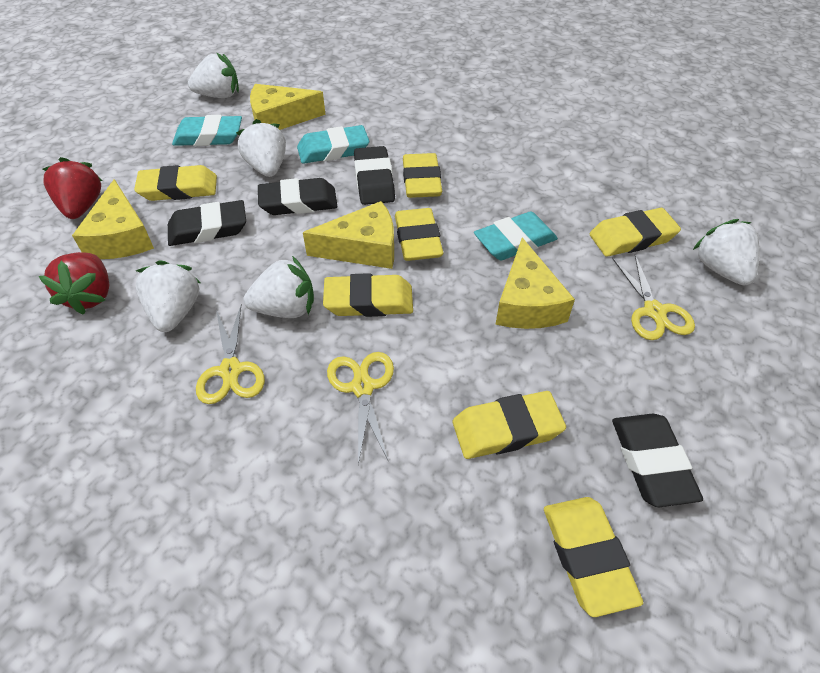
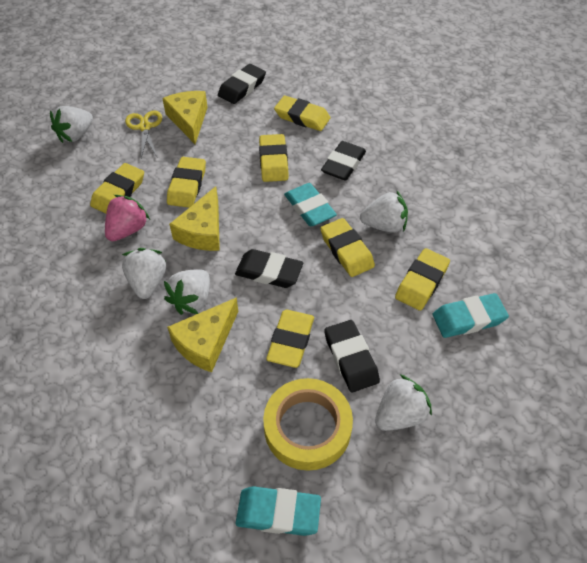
pink strawberry: none = 0 -> [105,195,150,241] = 1
red strawberry: [38,252,109,315] [42,157,102,219] = 2 -> none = 0
yellow cheese: [72,179,154,259] [250,84,326,130] [303,201,394,269] [495,238,575,329] = 4 -> [162,91,207,144] [167,297,238,372] [169,186,220,251] = 3
yellow scissors: [196,304,265,404] [327,352,394,465] [612,255,695,340] = 3 -> [125,110,162,158] = 1
yellow tape: none = 0 -> [263,378,353,471] = 1

